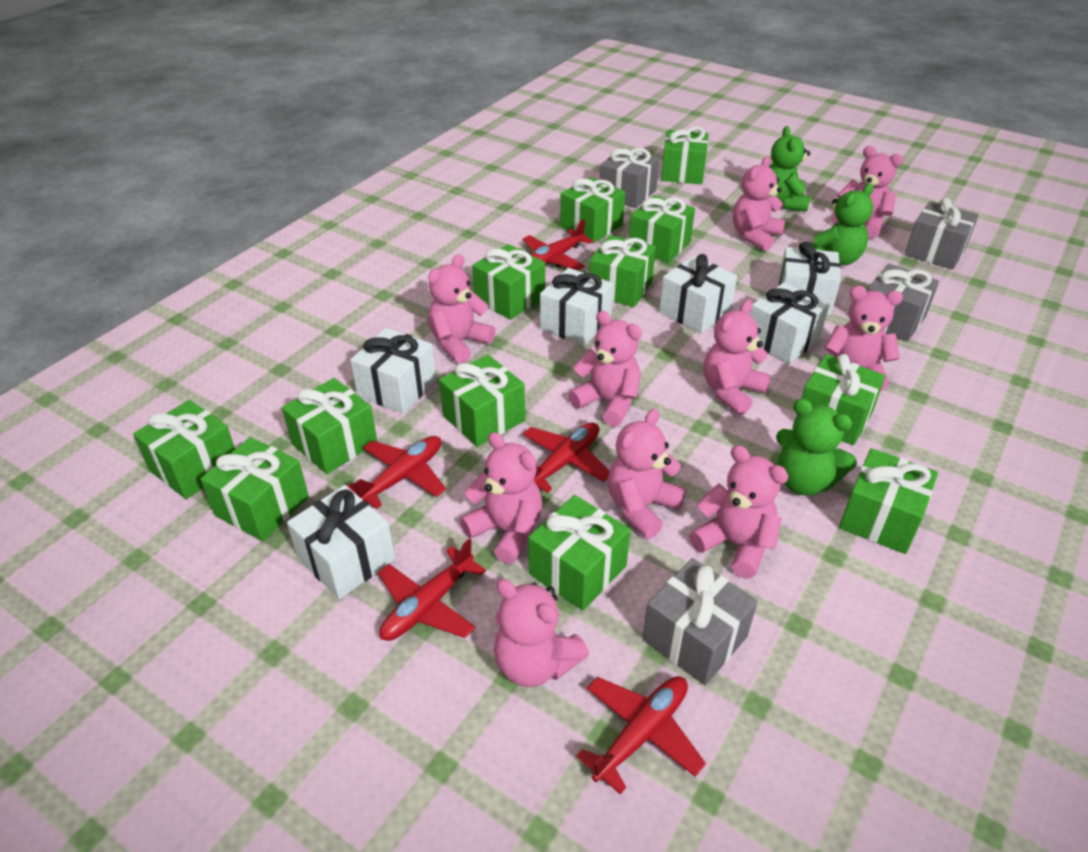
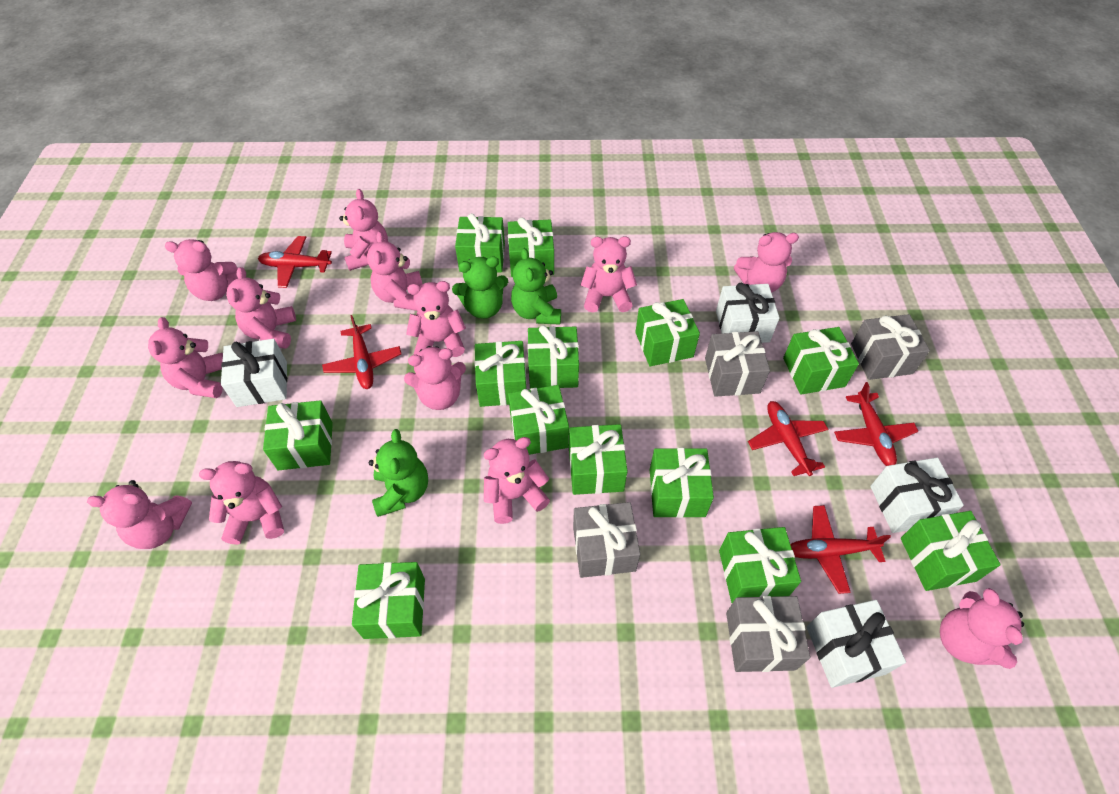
green gift: [133,400,235,499] [200,437,309,541] [282,378,378,474] [439,355,525,447] [472,244,545,320] [528,495,630,611] [560,177,625,243] [589,235,656,307] [629,195,695,263] [661,126,708,184] [797,354,885,445] [839,448,938,554] = 12 -> [263,400,333,470] [352,562,425,639] [455,213,505,272] [475,341,527,407] [508,217,554,277] [508,385,569,455] [528,325,579,389] [569,424,628,495] [635,299,700,366] [650,448,714,518] [719,527,801,603] [783,327,859,394] [901,511,1001,591] = 13
pink teddy bear: [428,254,496,364] [460,432,543,564] [494,579,589,687] [568,311,642,427] [608,409,686,539] [689,445,788,579] [704,300,771,415] [733,156,786,251] [824,286,903,392] [832,146,903,239] = 10 -> [87,480,192,549] [148,317,223,398] [165,239,238,301] [199,461,284,545] [226,267,296,349] [339,189,388,271] [367,231,422,311] [404,346,466,410] [406,281,466,357] [484,437,550,524] [580,236,637,312] [734,232,799,293] [940,588,1024,669] = 13
white gift: [287,485,395,599] [350,328,436,414] [540,268,613,346] [659,254,737,333] [750,283,829,364] [778,242,841,315] = 6 -> [221,339,287,407] [716,283,780,343] [807,600,906,688] [870,458,964,533] = 4

